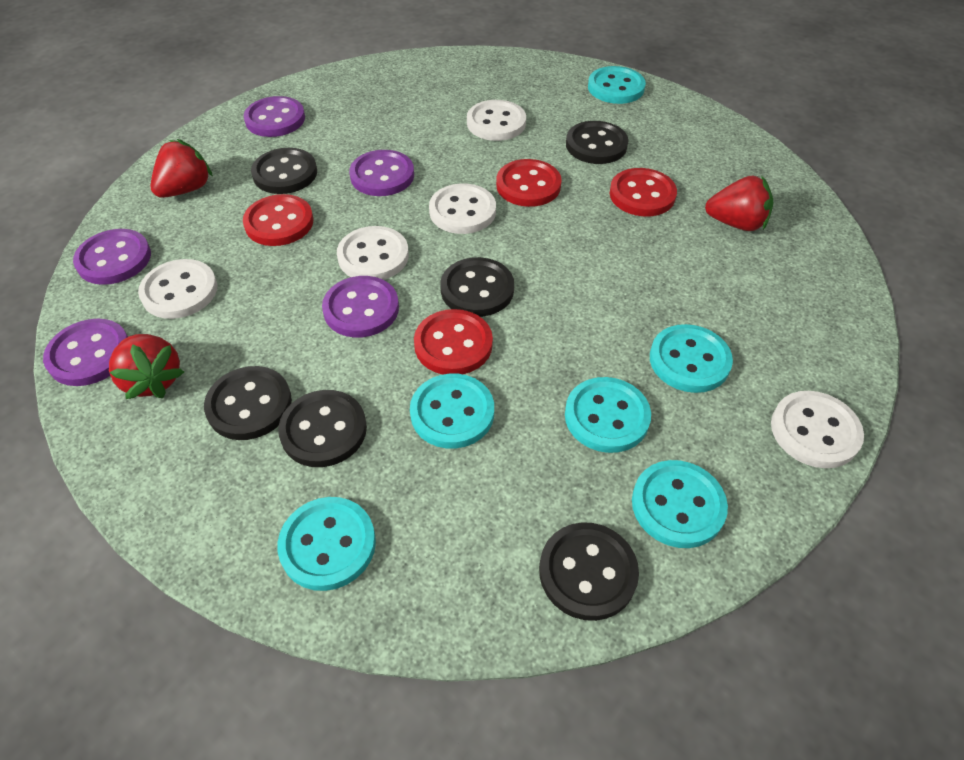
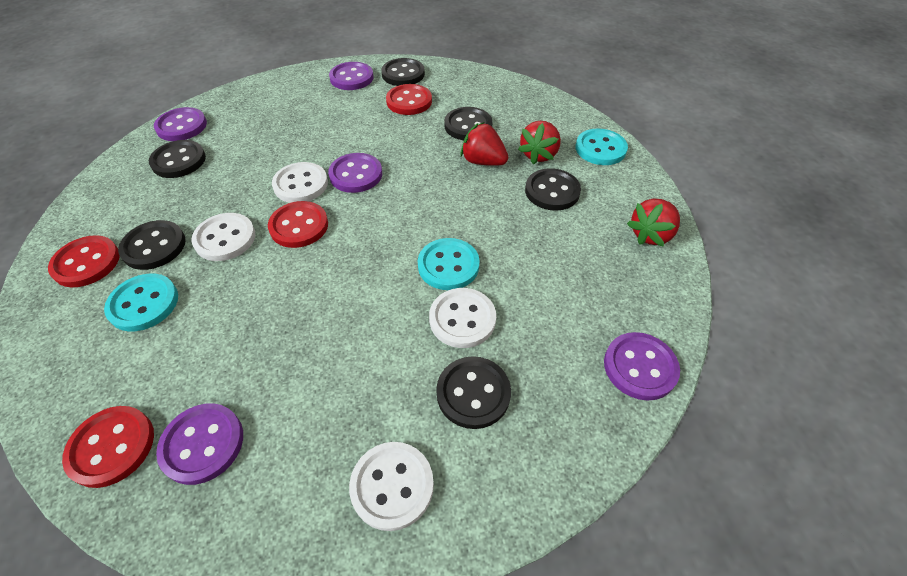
turquoise button: [277,497,376,591] [410,374,494,449] [565,377,651,453] [588,66,646,104] [632,460,728,548] [650,324,733,393] = 6 -> [104,274,178,332] [418,238,480,290] [576,128,628,165] = 3
white button: [138,259,217,319] [337,226,409,280] [429,183,496,234] [467,100,526,141] [771,391,864,468] = 5 -> [191,213,255,261] [272,162,328,203] [349,442,434,531] [429,288,496,348] = 4

